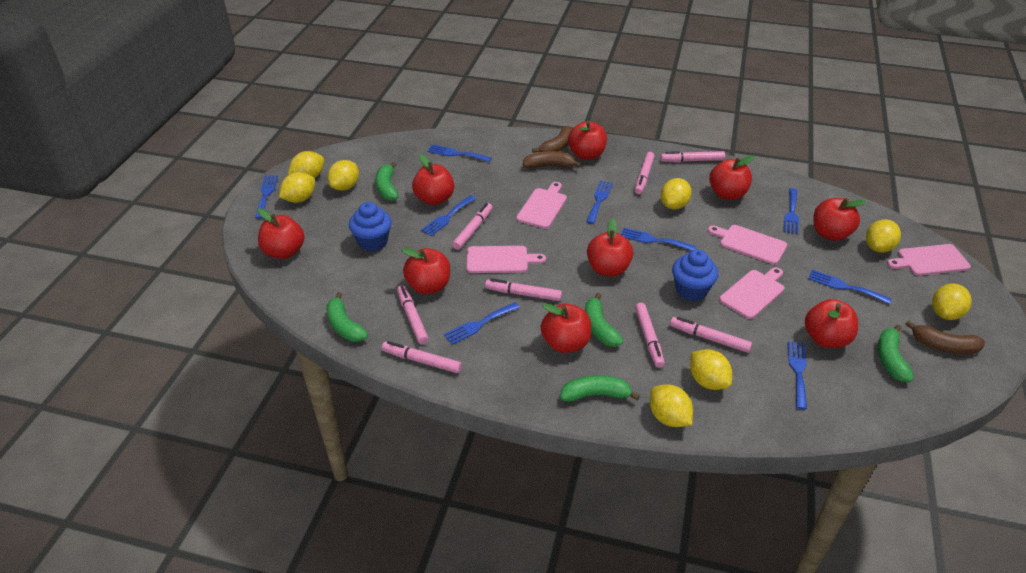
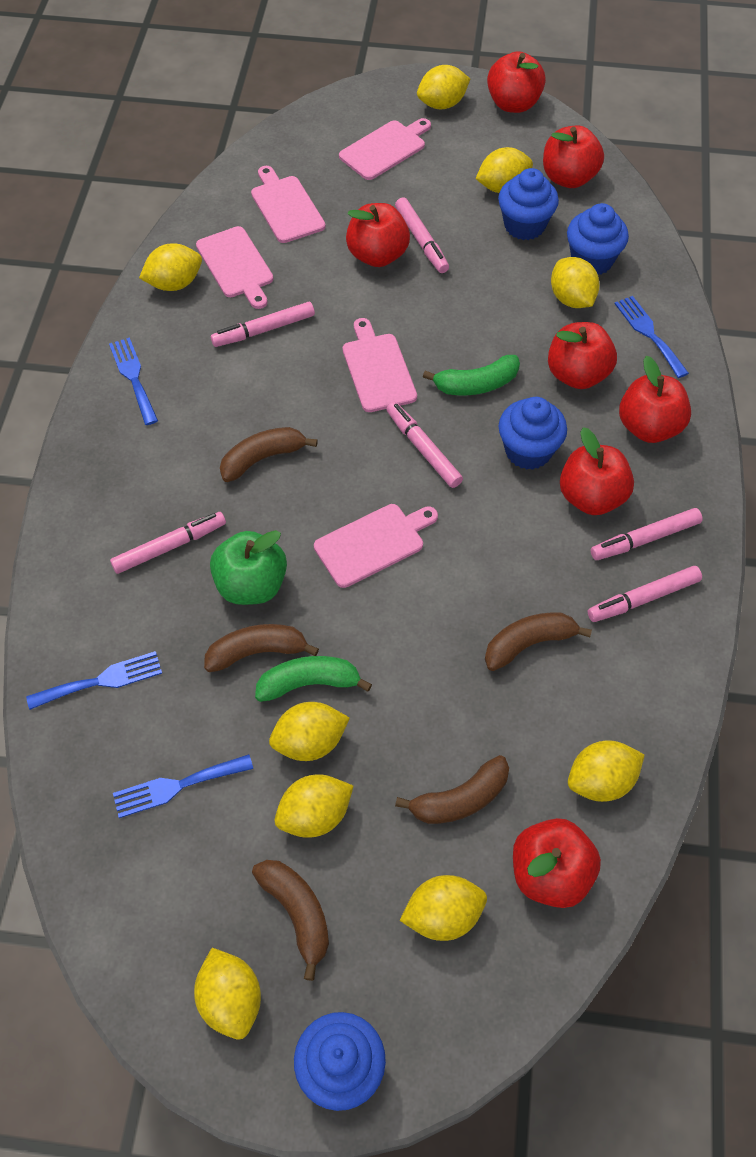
blue cupcake: [349,202,392,252] [672,249,718,301] = 2 -> [294,1012,386,1111] [498,168,559,240] [499,397,567,470] [567,203,629,275] = 4
blue fork: [255,175,278,219] [421,195,476,236] [427,144,492,162] [443,302,520,345] [586,181,613,224] [621,228,696,251] [784,188,799,234] [788,341,807,410] [808,269,892,304] = 9 -> [26,651,162,710] [109,337,158,425] [113,754,253,818] [614,296,689,378] = 4
brown banana: [522,151,581,169] [532,126,572,153] [905,321,985,354] = 3 -> [204,624,319,672] [220,427,318,482] [252,860,329,981] [395,755,509,824] [485,612,592,671] = 5
green apple: none = 0 -> [210,530,287,605] = 1
green banana: [327,292,368,342] [376,162,398,201] [560,375,640,402] [585,293,623,347] [878,325,914,382] = 5 -> [255,656,372,702] [423,355,520,396] = 2
pink marker: [382,341,462,373] [397,285,429,344] [452,203,493,250] [485,278,562,301] [635,152,655,194] [635,303,665,368] [660,151,725,162] [670,317,752,353] = 8 -> [110,512,226,574] [211,302,315,347] [386,402,463,488] [395,197,449,273] [588,566,702,622] [591,508,703,560] = 6
red apple: [258,208,305,259] [402,248,450,294] [412,154,454,205] [541,303,591,353] [568,121,607,160] [587,218,634,276] [709,155,755,200] [805,299,858,348] [813,198,866,241] = 9 -> [346,203,410,267] [487,51,546,113] [513,818,601,908] [543,126,604,188] [548,322,617,389] [560,427,634,515] [619,356,691,443] = 7
yellow lemon: [279,172,315,203] [288,151,324,178] [327,160,359,191] [650,384,693,427] [660,178,692,210] [690,349,732,390] [866,219,901,253] [932,284,972,320] = 8 -> [139,243,202,291] [194,948,261,1039] [269,702,350,761] [275,774,354,838] [400,875,487,941] [417,65,470,109] [475,147,533,193] [551,257,600,308] [568,740,645,802] = 9

